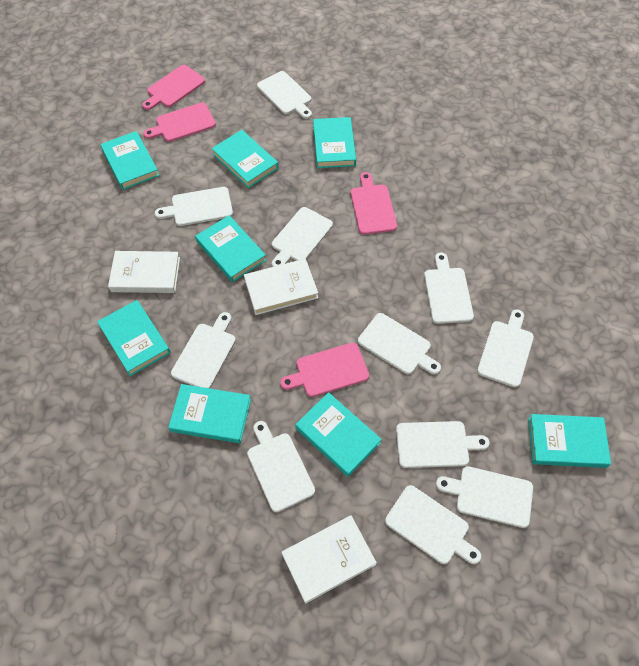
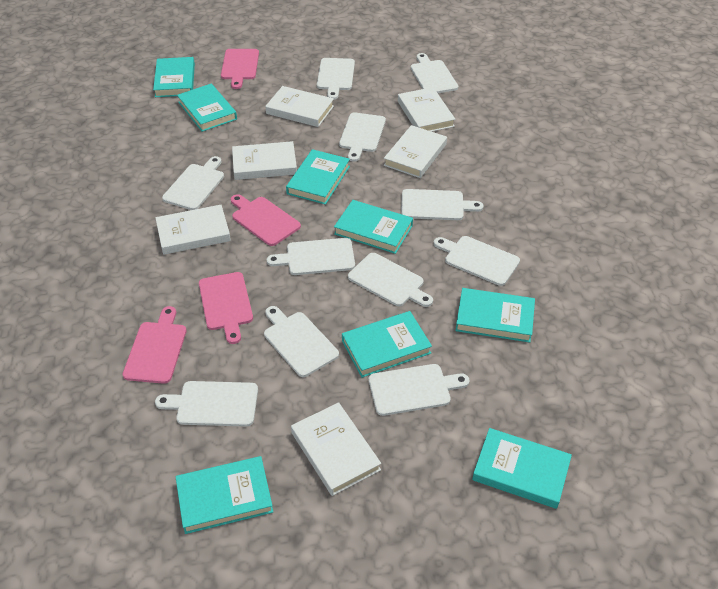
white book: [108,251,180,293] [244,259,318,315] [282,515,377,604] = 3 -> [155,205,231,255] [232,141,297,180] [265,86,334,127] [291,402,381,496] [384,125,447,178] [398,87,455,132] = 6

